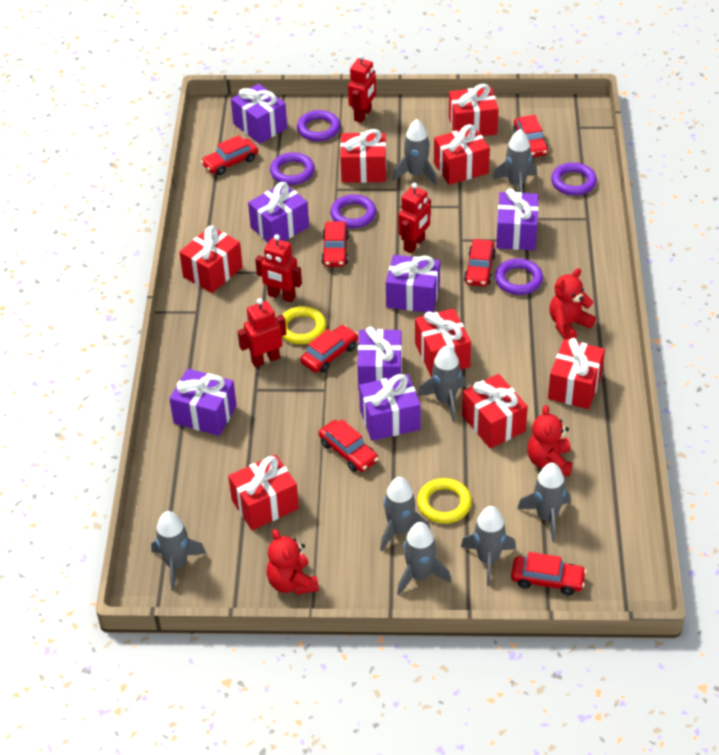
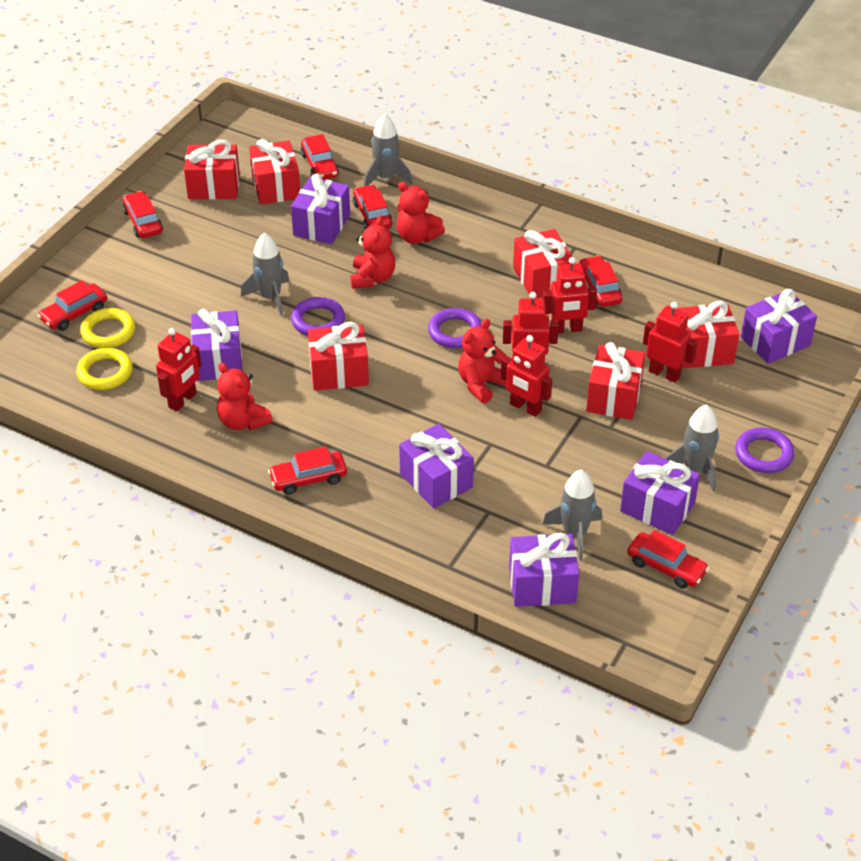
grey rocket: [151,511,206,591] [380,477,430,551] [393,119,437,185] [397,522,451,595] [417,345,466,422] [461,506,516,586] [493,129,537,192] [518,463,571,542] = 8 -> [241,232,290,316] [364,114,412,186] [542,469,602,561] [665,404,719,492] = 4
purple gift: [169,368,237,436] [231,84,287,144] [248,182,309,242] [358,326,402,390] [359,374,421,441] [386,255,440,312] [496,188,539,250] = 7 -> [191,309,242,381] [291,174,350,244] [399,424,474,509] [509,532,579,607] [620,451,700,535] [741,289,817,364] = 6
purple ring: [270,152,315,185] [297,110,340,141] [330,194,376,228] [495,258,543,295] [551,162,597,195] = 5 -> [291,297,345,336] [428,308,481,348] [735,428,795,473] = 3
red gift: [179,226,243,293] [228,454,299,530] [340,129,386,183] [415,308,471,377] [434,124,490,185] [449,84,499,136] [462,374,528,448] [548,338,605,409] = 8 -> [184,140,240,199] [249,139,300,205] [308,322,369,391] [513,229,572,298] [586,342,645,420] [676,301,739,368] = 6
red robot: [238,298,287,367] [255,234,302,302] [348,54,376,123] [398,183,431,253] = 4 -> [156,328,201,411] [501,335,552,417] [503,292,559,364] [543,257,597,334] [643,302,697,383] = 5
red teddy bear: [266,529,319,595] [527,405,572,476] [549,268,596,340] = 3 -> [217,362,273,430] [350,215,395,289] [396,182,445,244] [458,319,507,403] = 4

